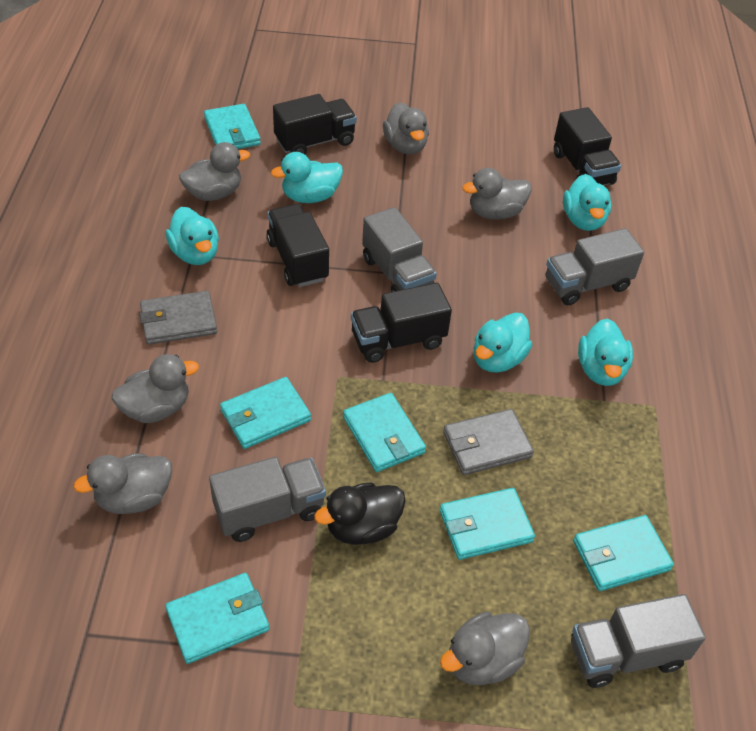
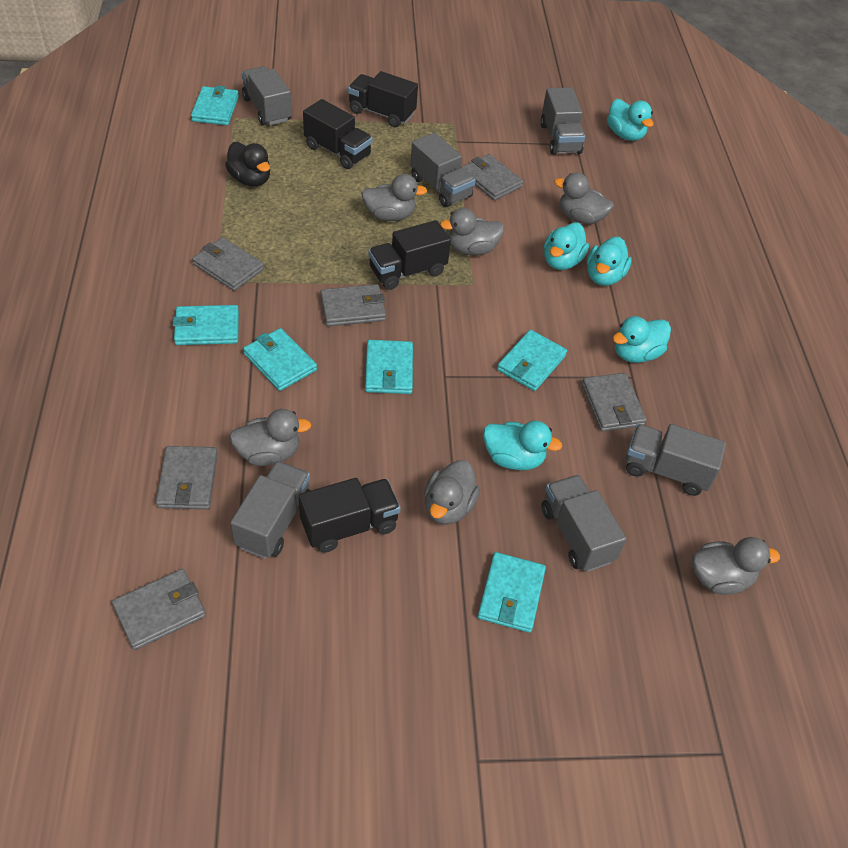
grey truck: [209,457,326,542] [362,207,437,292] [546,228,644,305] [571,594,706,688] = 4 -> [230,461,311,559] [241,66,292,126] [410,133,476,207] [540,87,585,155] [541,475,626,572] [625,424,726,496] = 6
grey wallet: [139,291,217,345] [443,409,534,475] = 2 -> [112,569,206,650] [156,446,218,509] [192,237,264,291] [320,284,386,326] [463,154,523,200] [582,373,647,432] = 6

